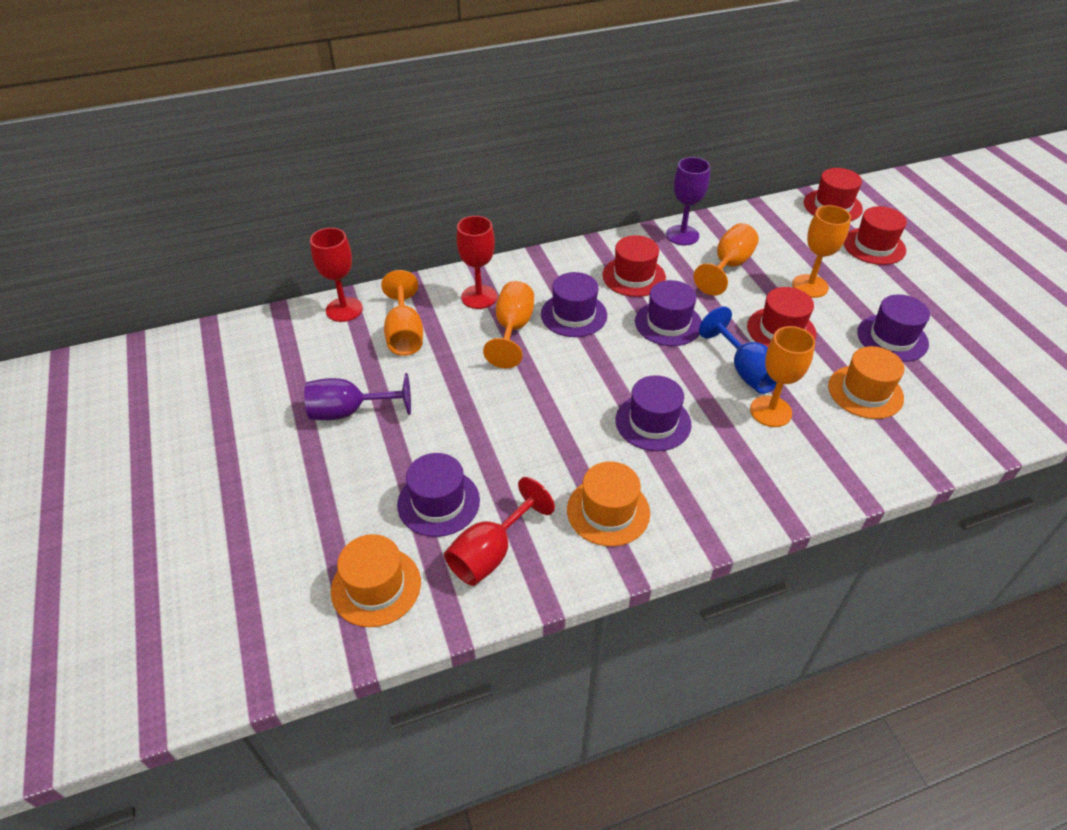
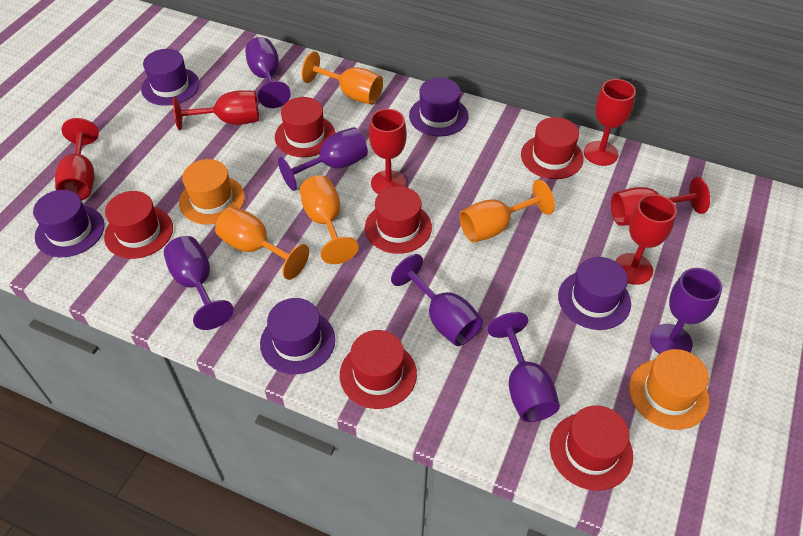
blue goblet: [699,306,777,394] = 1 -> none = 0
orange goblet: [381,270,423,356] [483,281,534,368] [693,223,759,295] [750,326,815,427] [792,205,851,298] = 5 -> [215,206,309,280] [300,175,359,264] [302,51,383,105] [460,179,555,243] = 4
orange hat: [331,534,421,627] [567,462,650,546] [828,346,905,419] = 3 -> [179,159,245,225] [629,349,710,430] = 2
purple goblet: [304,373,411,420] [666,157,710,245] = 2 -> [164,236,234,330] [245,37,291,108] [278,127,368,191] [391,254,483,346] [487,312,560,422] [650,268,722,354] = 6
red goblet: [310,228,363,322] [444,477,555,586] [456,216,497,309] = 3 -> [55,118,99,200] [173,90,259,131] [369,109,407,194] [584,79,636,166] [611,177,710,226] [615,194,677,285] = 6
red hat: [602,235,666,297] [747,287,816,347] [804,168,863,221] [844,206,907,265] = 4 -> [104,191,173,259] [275,97,335,157] [340,330,417,409] [365,186,432,254] [521,117,584,179] [550,405,633,491] = 6

